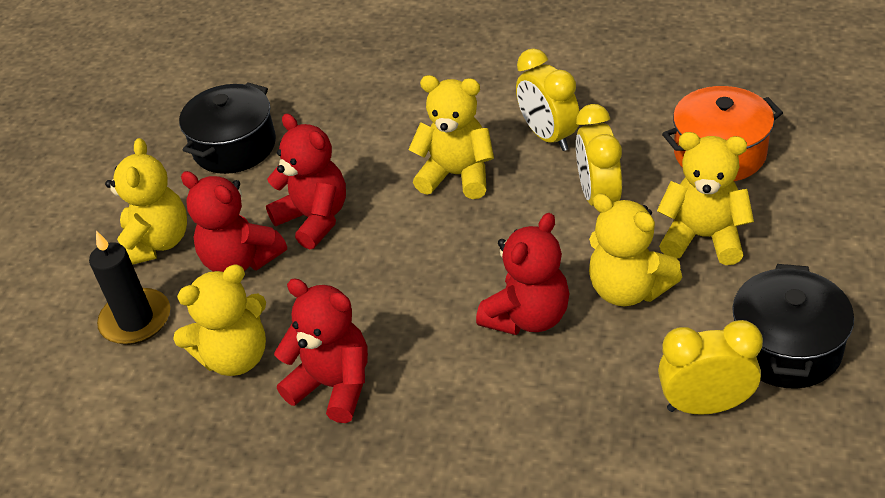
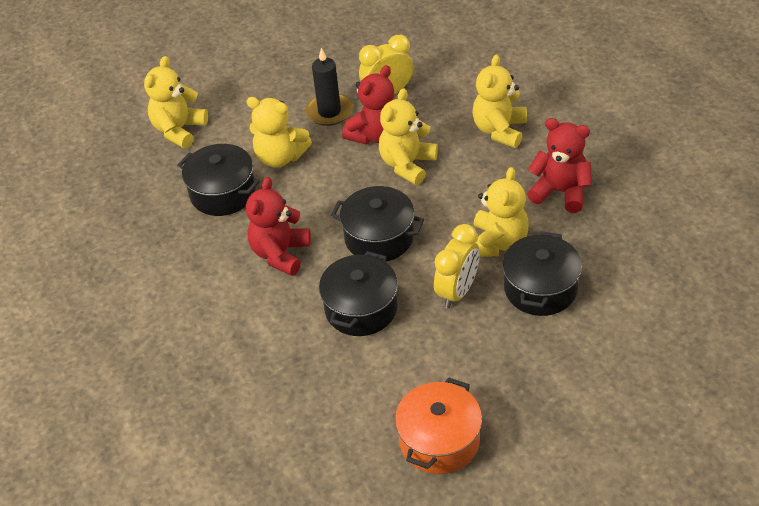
black pot: [179,82,276,174] [732,264,854,389] = 2 -> [178,144,260,216] [319,251,398,336] [331,186,424,262] [502,231,582,316] = 4
red teddy bear: [181,171,287,272] [266,114,346,249] [274,278,368,423] [476,213,569,335] = 4 -> [246,177,311,276] [342,65,394,145] [527,118,592,213] = 3
yellow clock: [516,48,579,151] [576,104,622,206] [658,320,763,415] = 3 -> [359,35,413,94] [434,224,480,308] = 2

